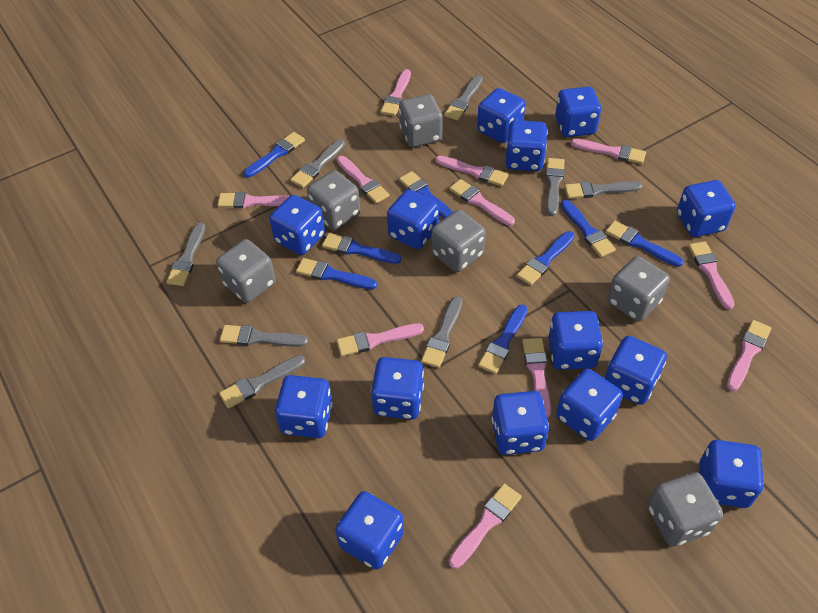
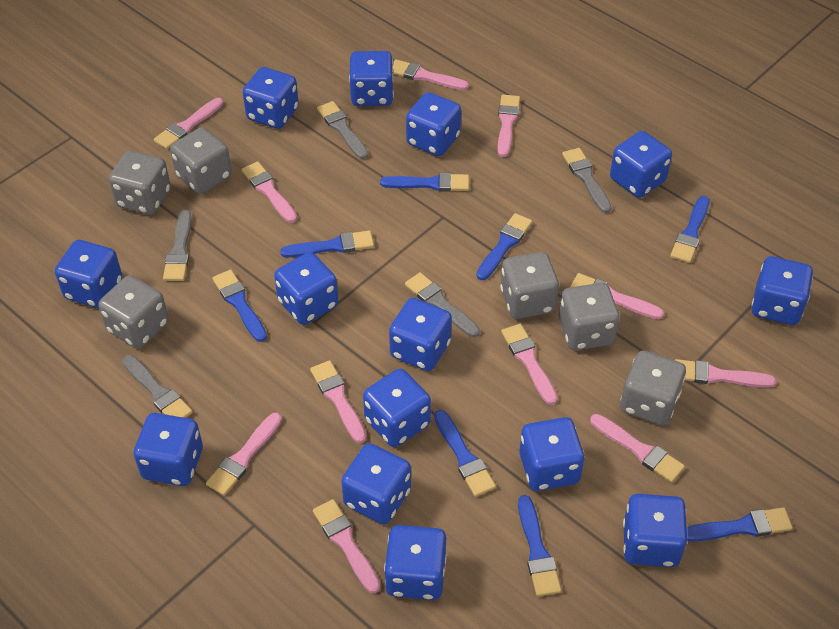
grey brush: [166,223,205,286] [219,355,305,409] [220,325,308,347] [290,139,345,188] [421,296,462,368] [444,75,483,120] [545,158,564,216] [564,181,643,199] = 8 -> [122,355,193,418] [163,210,192,281] [317,101,368,159] [405,272,480,337] [562,148,612,213] = 5

